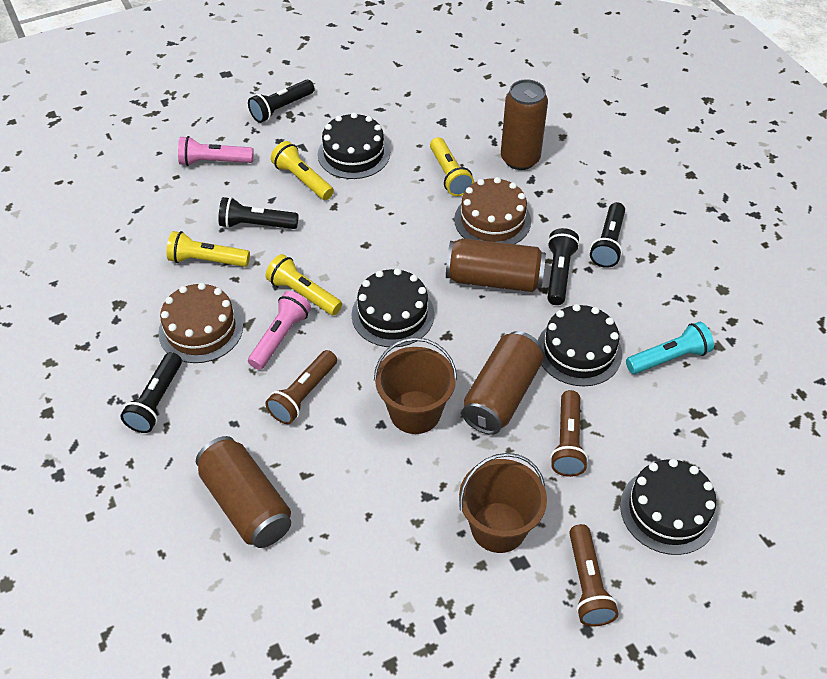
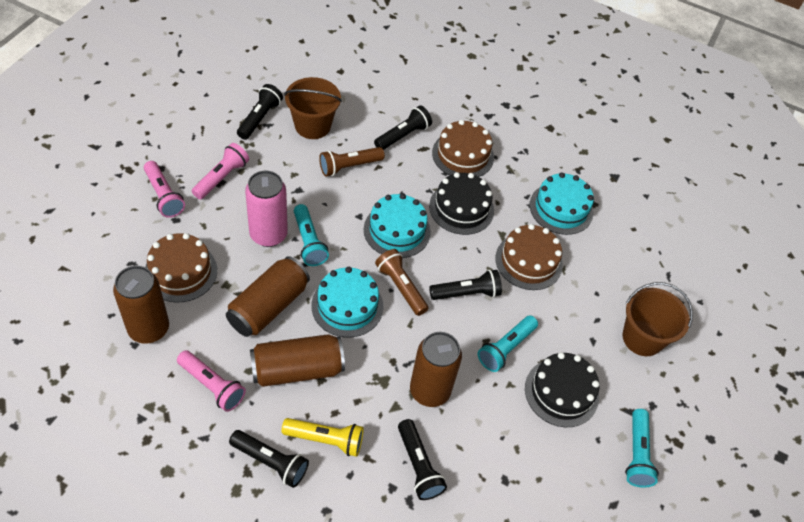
black cake: [318,112,390,179] [352,268,434,347] [538,304,622,386] [620,459,717,555] = 4 -> [429,172,494,235] [525,352,599,427] = 2
brown cake: [158,283,243,363] [454,177,531,244] = 2 -> [145,233,217,302] [432,120,494,177] [496,224,563,290] = 3
brown flashlight: [266,350,337,424] [550,390,588,477] [569,524,618,626] = 3 -> [319,147,385,176] [375,249,428,316] = 2
pink can: none = 0 -> [245,171,288,247] = 1
pink flashlight: [178,136,254,166] [248,291,311,370] = 2 -> [144,161,185,218] [177,350,246,412] [192,143,249,199] = 3
turquoise cake: none = 0 -> [311,267,383,337] [364,193,431,258] [530,172,594,235] = 3
turquoise flashlight: [626,322,714,374] = 1 -> [294,204,329,266] [478,316,538,372] [625,409,659,488] = 3
yellow flashlight: [167,231,250,267] [265,254,342,315] [271,141,334,200] [430,137,474,196] = 4 -> [281,418,364,457] = 1

